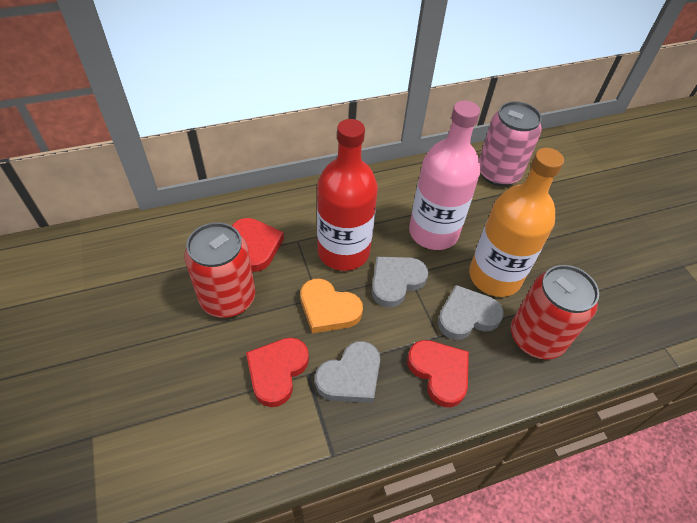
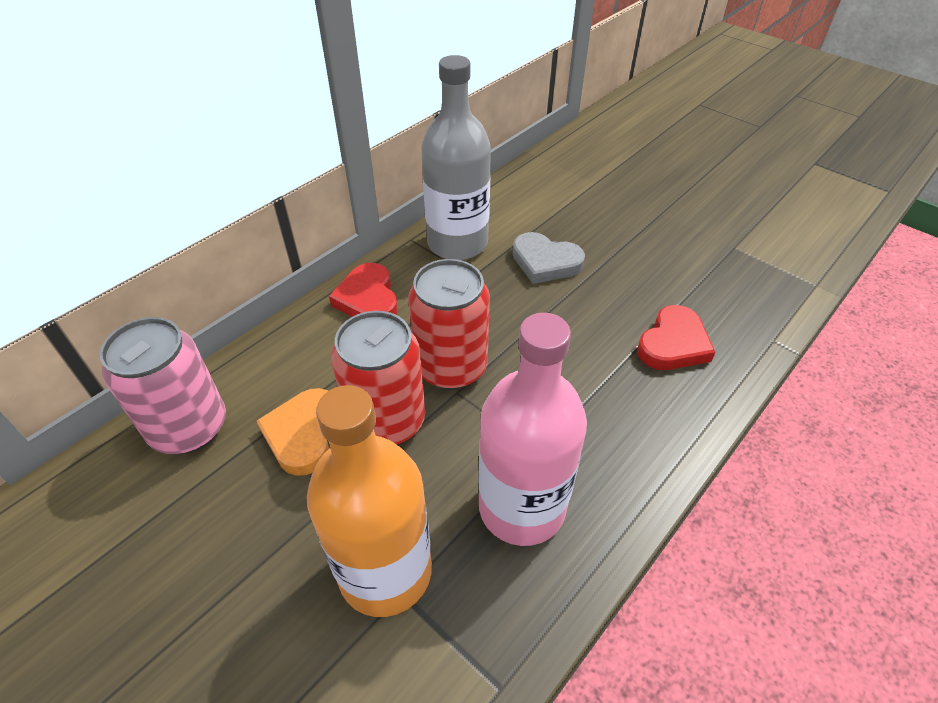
grey bottle: none = 0 -> [421,55,491,260] = 1
grey heart: [315,341,380,403] [371,257,428,308] [438,285,504,340] = 3 -> [512,232,585,284] = 1
red bottle: [317,119,378,271] = 1 -> none = 0
red heart: [232,218,284,272] [246,337,309,407] [407,340,469,407] = 3 -> [329,263,398,317] [637,305,716,370] = 2

